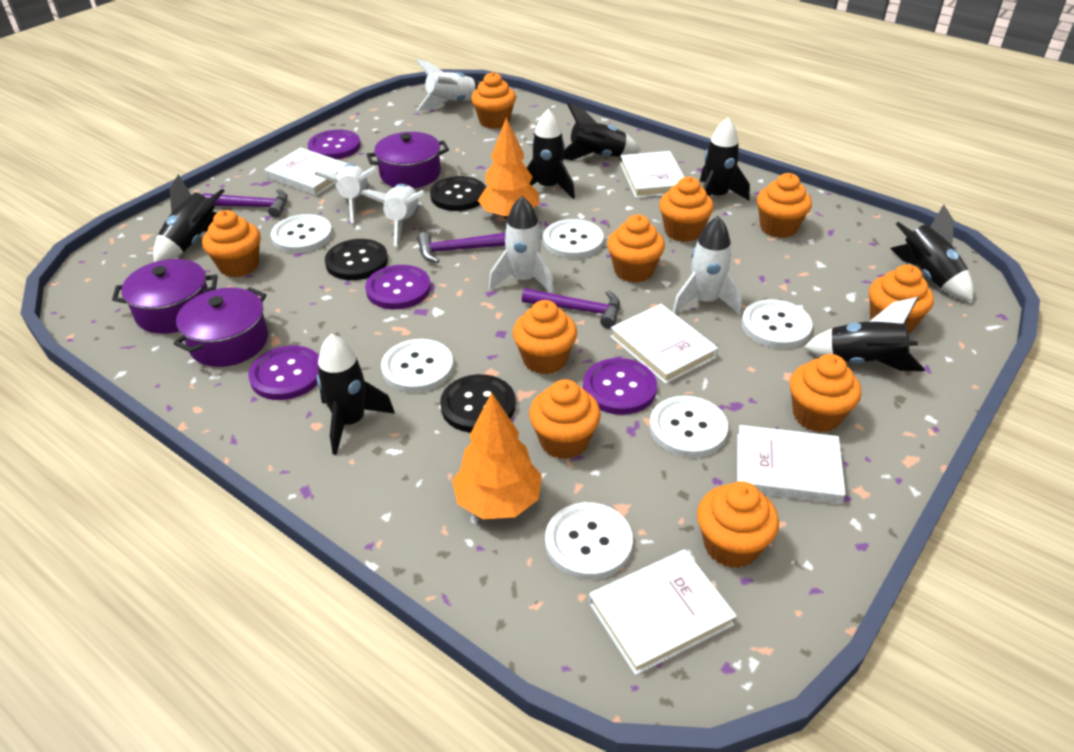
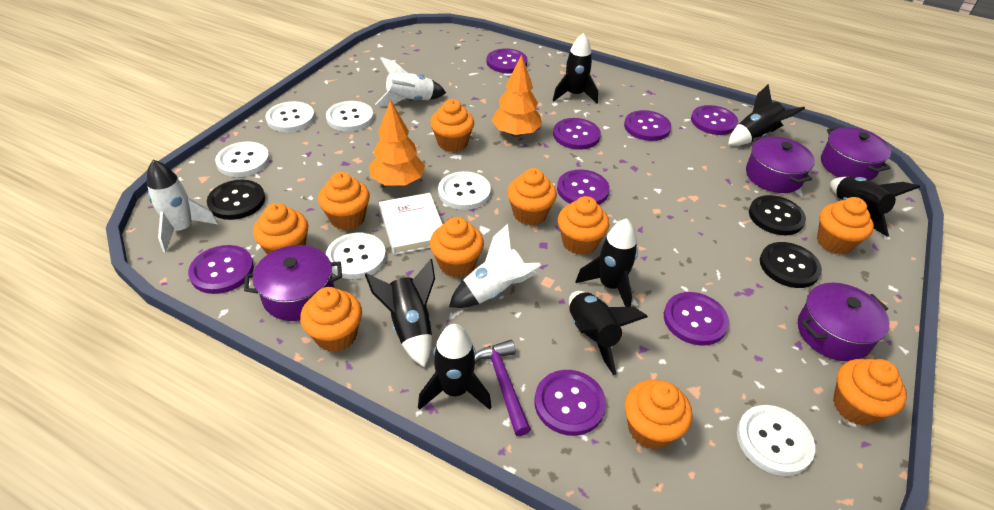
purple button: [248,346,319,400] [308,130,361,159] [365,265,431,309] [583,358,657,415] = 4 -> [188,245,254,294] [487,48,527,73] [534,370,606,436] [553,118,601,150] [557,169,610,205] [624,110,671,141] [664,292,729,346] [691,105,738,135] = 8
purple hammer: [202,189,287,218] [417,232,505,263] [522,288,620,328] = 3 -> [475,340,531,436] = 1
purple pot: [112,259,218,334] [173,287,268,367] [366,132,449,188] = 3 -> [244,245,342,321] [746,135,815,193] [798,283,890,362] [821,126,891,181] = 4
white book: [265,147,348,196] [589,549,737,675] [610,304,718,384] [620,151,684,198] [737,425,845,504] = 5 -> [379,193,443,255] = 1
white rocket: [314,164,376,223] [360,184,425,246] [415,59,480,111] [489,196,554,294] [672,216,742,315] = 5 -> [147,160,218,253] [375,57,446,106] [449,224,541,308] = 3

